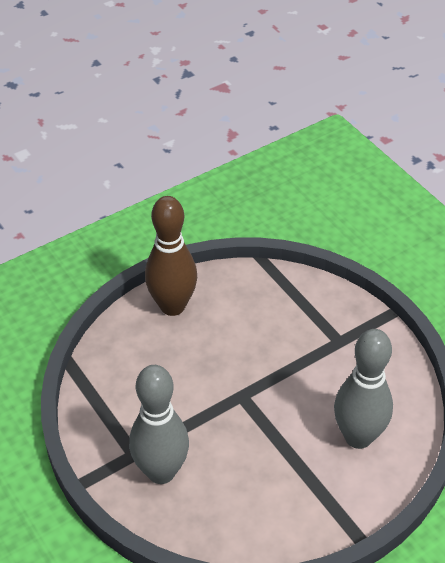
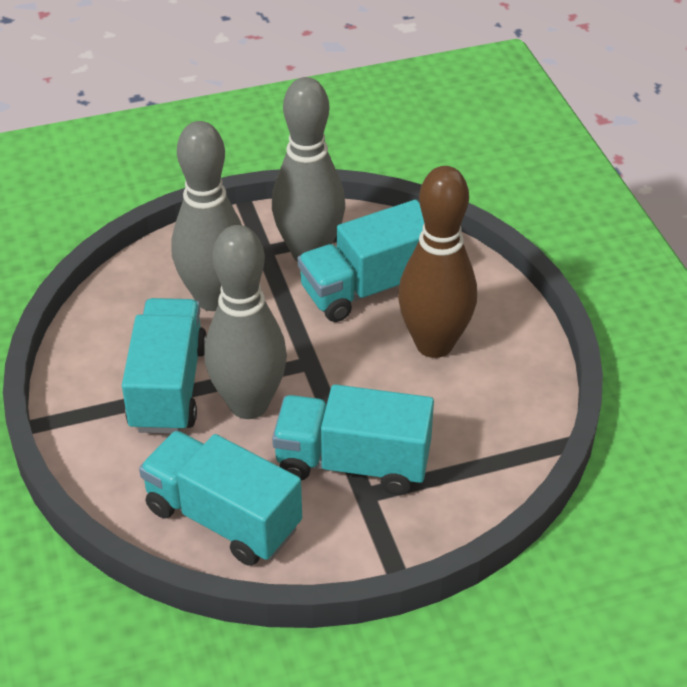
grey bowling pin: [129,365,189,484] [334,329,393,449] = 2 -> [171,121,242,311] [204,225,287,419] [272,77,345,262] = 3
turquoise truck: none = 0 -> [122,298,207,434] [139,431,302,566] [272,384,434,495] [298,200,424,322] = 4

